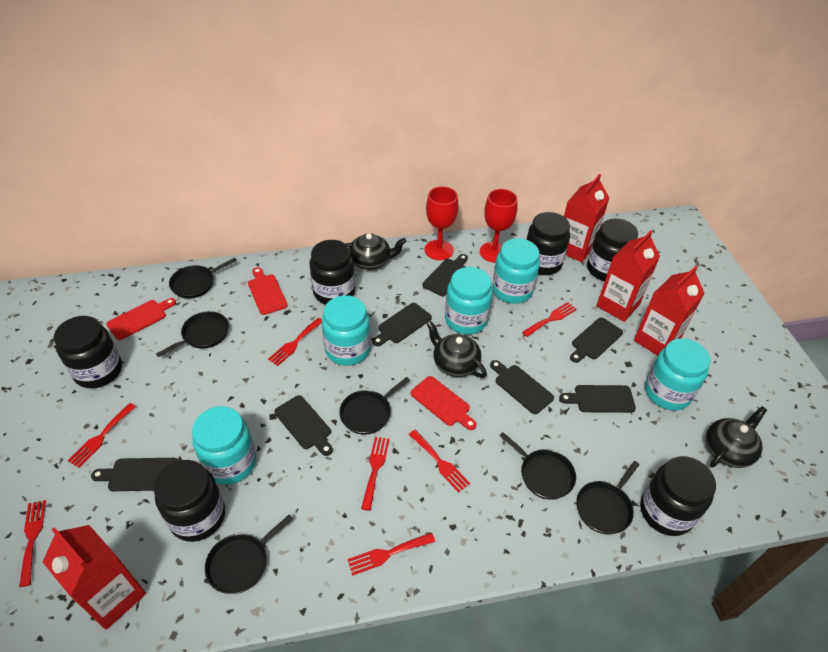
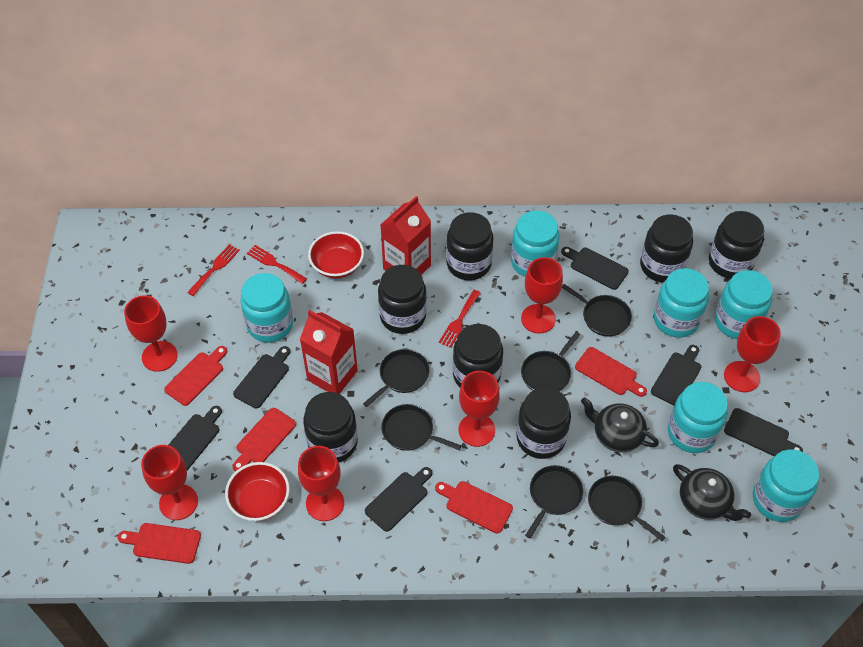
black cutting board: [91,458,178,491] [274,395,333,456] [372,303,432,346] [423,254,468,296] [490,360,554,414] [559,385,636,413] [570,317,623,363] = 7 -> [169,406,222,470] [233,346,290,408] [365,467,432,532] [561,247,629,290] [651,345,701,406] [724,408,803,456] = 6
black jar: [54,316,122,388] [154,460,225,542] [310,240,355,305] [526,212,570,275] [587,219,638,281] [640,456,716,536] = 6 -> [303,392,358,462] [378,265,427,334] [446,212,493,280] [453,324,503,388] [516,387,571,459] [640,214,693,283] [709,211,764,279] = 7
black teapot: [346,233,406,270] [427,321,487,378] [706,406,767,468] = 3 -> [581,397,659,452] [673,464,751,521] = 2
red bowl: none = 0 -> [225,462,290,521] [308,231,364,278] = 2
red carton: [43,525,146,630] [564,174,609,262] [596,230,660,322] [634,266,705,356] = 4 -> [300,310,358,394] [381,196,431,275] = 2
red cutting board: [106,298,176,340] [248,267,288,315] [411,376,477,430] = 3 -> [118,523,201,564] [164,346,227,406] [232,408,296,471] [435,481,513,533] [575,347,647,397] = 5
red fork: [19,500,46,587] [68,403,136,468] [268,318,322,366] [347,533,435,576] [361,437,390,511] [409,430,470,493] [522,302,577,337] = 7 -> [187,244,240,296] [247,245,307,284] [439,290,480,348] = 3
red goblet: [425,186,458,260] [480,189,518,263] = 2 -> [124,295,178,372] [141,445,198,520] [298,446,344,521] [459,371,500,447] [521,257,563,334] [724,316,781,392] = 6
turquoise jar: [192,406,256,485] [322,295,371,366] [445,267,493,334] [492,238,540,304] [645,338,711,411] = 5 -> [241,273,293,343] [511,210,560,277] [654,268,709,338] [668,382,728,453] [715,270,773,339] [753,449,819,522] = 6

